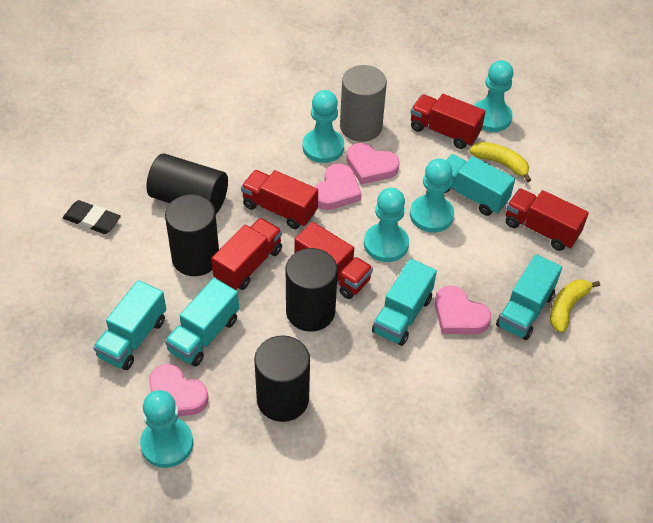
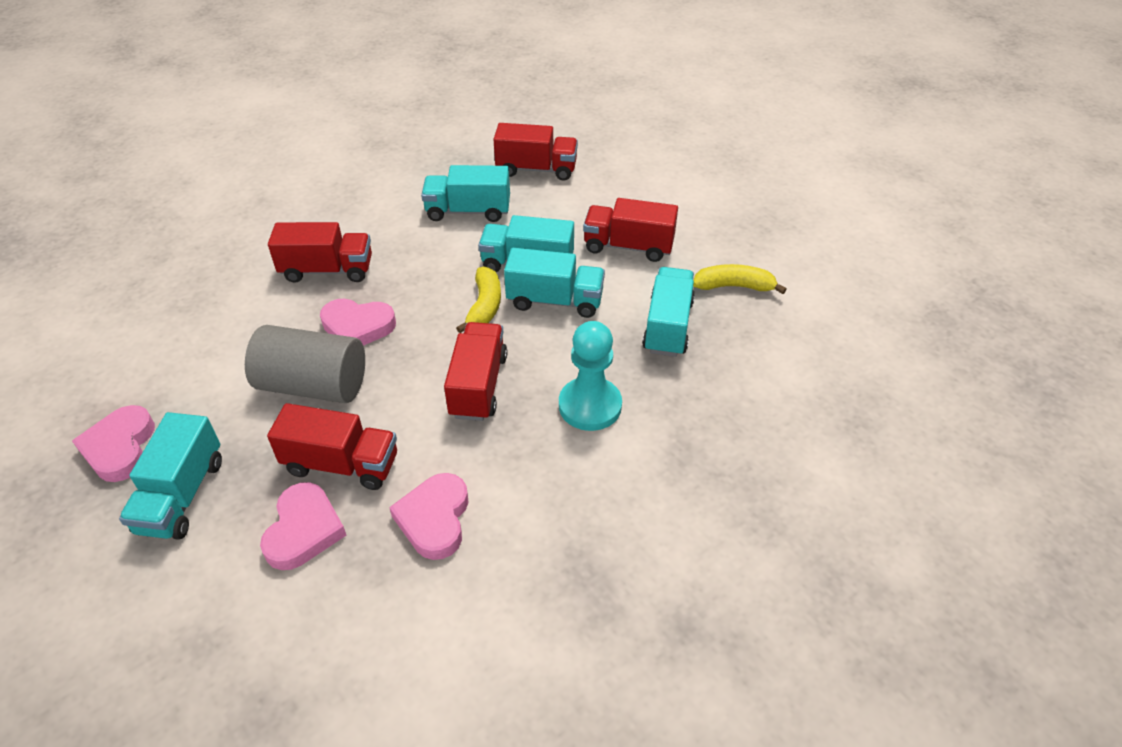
black cylinder: [146,153,228,214] [165,194,219,276] [254,335,310,422] [286,248,338,332] = 4 -> none = 0
black eraser: [63,200,121,234] = 1 -> none = 0
turquoise pawn: [140,390,193,468] [302,90,344,163] [364,188,409,262] [410,159,454,232] [474,60,514,132] = 5 -> [559,321,622,431] = 1

